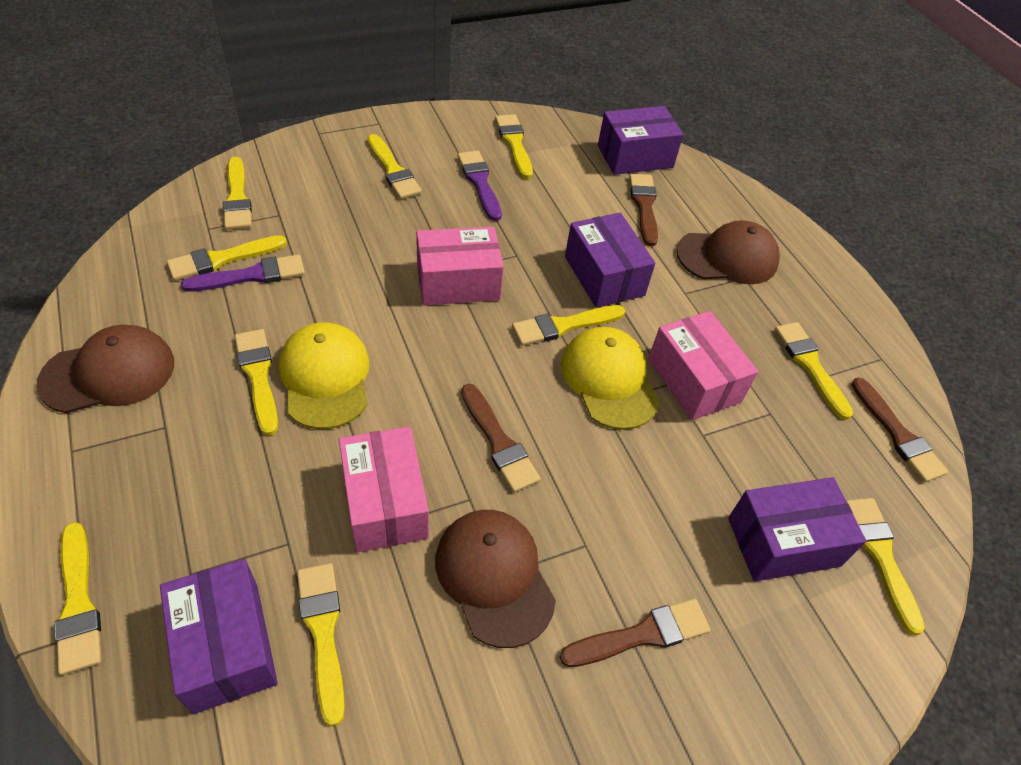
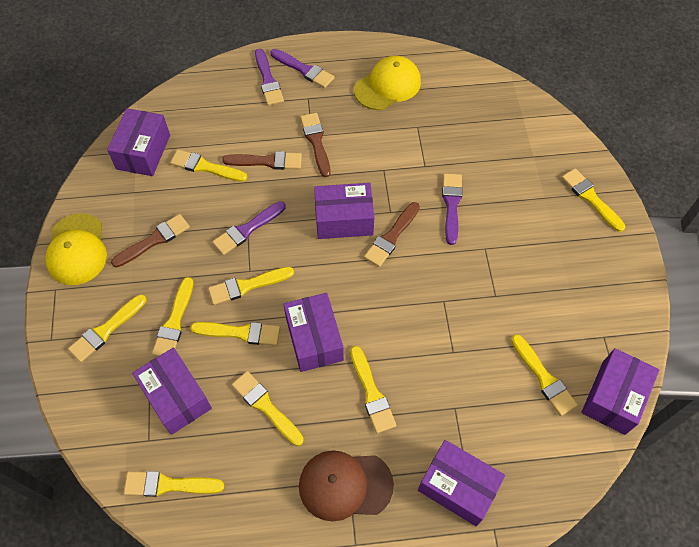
brown cap: [36,325,174,413] [435,510,556,648] [676,220,780,284] = 3 -> [299,450,394,521] = 1
pink box: [339,426,429,552] [416,226,504,306] [648,311,758,420] = 3 -> none = 0
purple box: [160,559,278,714] [565,213,655,308] [598,106,683,175] [728,477,866,582] = 4 -> [107,108,170,176] [132,347,212,435] [283,293,344,372] [314,183,374,239] [418,440,505,526] [581,348,659,435] = 6
purple brush: [181,254,305,292] [458,151,502,221] = 2 -> [212,201,286,255] [255,49,284,106] [270,49,334,88] [442,173,462,245] = 4

